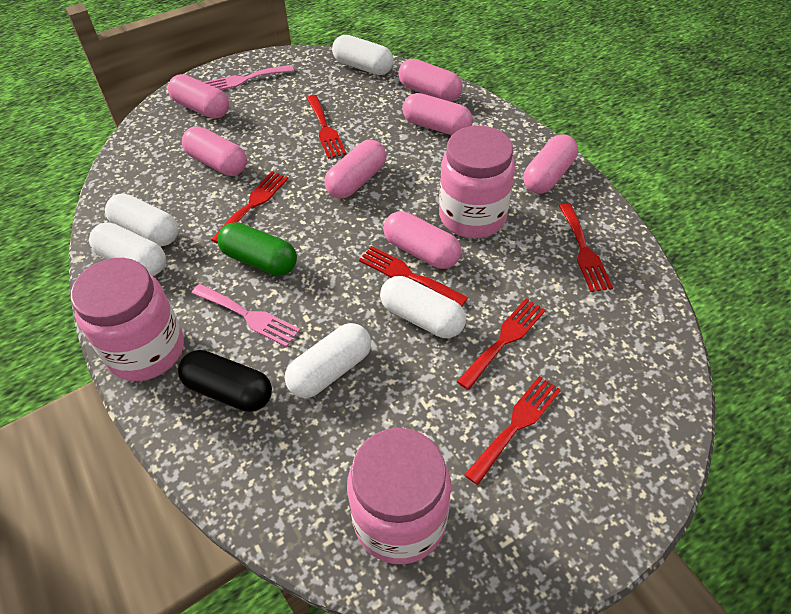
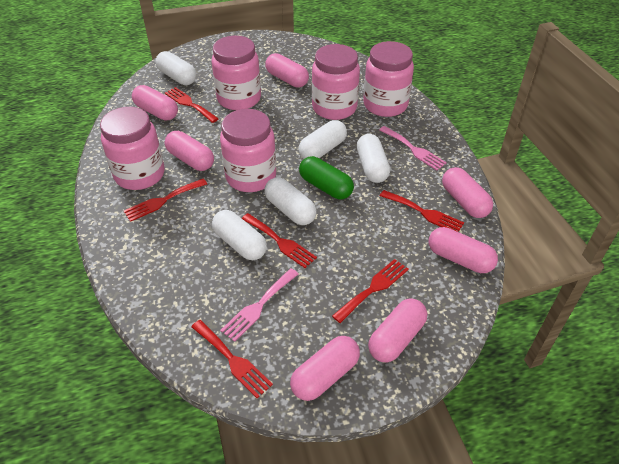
black capsule: [178,350,272,412] = 1 -> none = 0
pink jar: [71,258,184,381] [347,428,451,564] [439,126,515,238] = 3 -> [100,107,165,190] [212,36,261,110] [220,109,276,192] [312,44,360,120] [363,41,414,117] = 5

